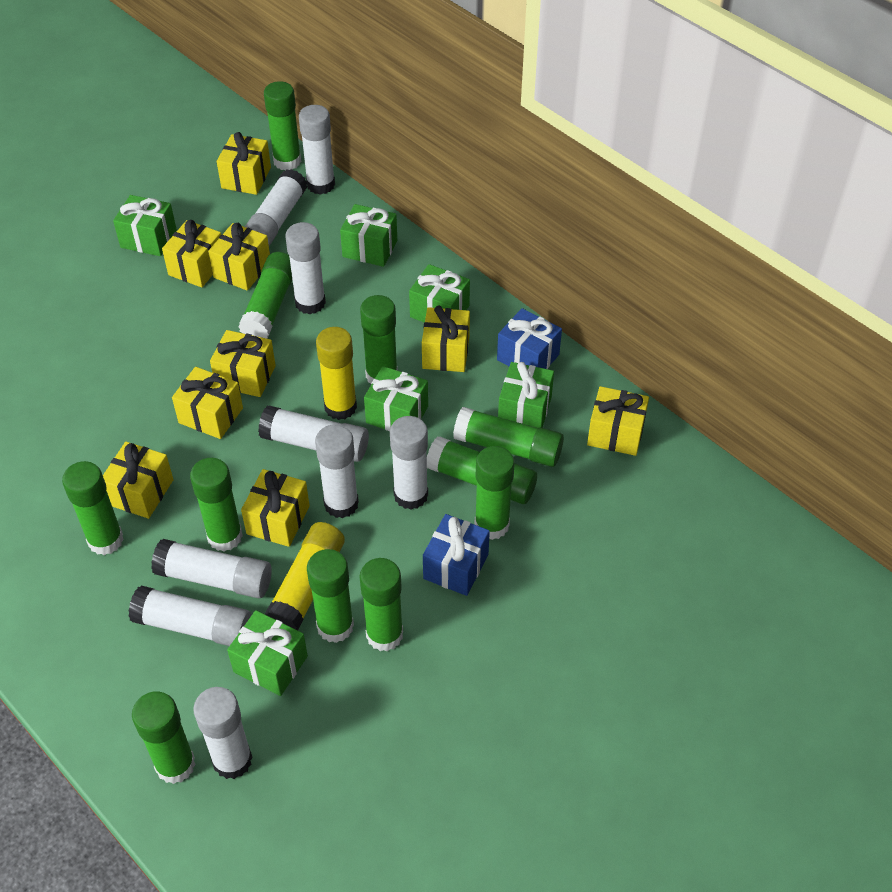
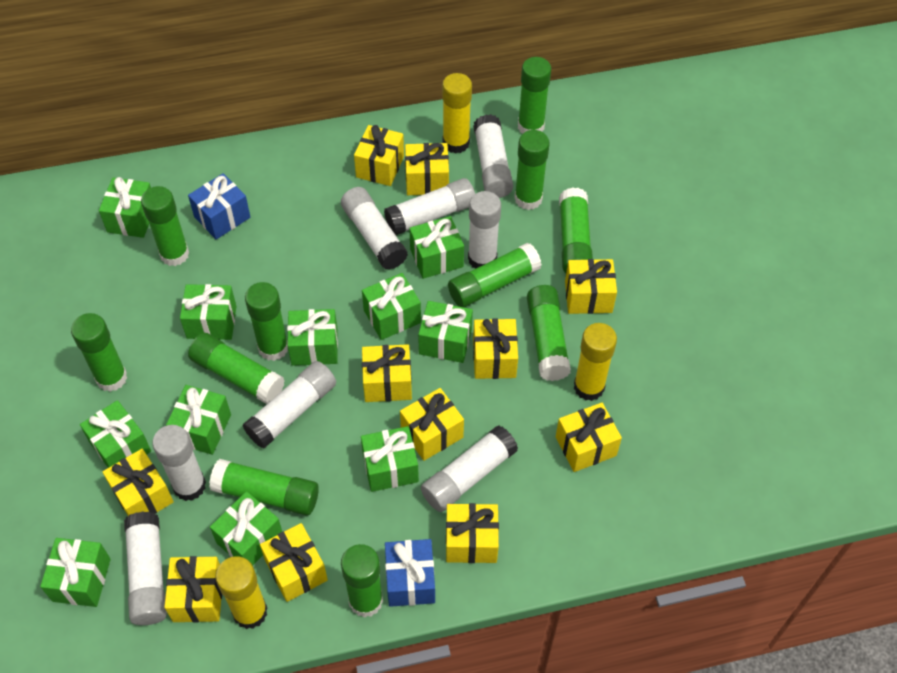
green gift: [113,195,177,256] [227,610,308,696] [340,204,397,267] [364,366,428,431] [409,264,470,322] [498,362,554,428] = 6 -> [40,538,111,607] [80,400,151,468] [99,177,151,238] [166,385,231,455] [180,284,237,340] [210,491,282,565] [287,309,338,366] [361,426,419,492] [362,273,421,340] [409,216,464,279] [418,301,473,363] = 11
white glue stick: [128,586,252,646] [151,539,272,598] [193,687,252,779] [245,169,307,246] [258,406,369,462] [285,222,326,314] [299,105,335,195] [315,424,359,518] [390,416,428,510] = 9 -> [124,511,167,625] [152,425,206,501] [243,361,336,448] [341,187,408,270] [384,178,475,235] [421,425,518,512] [468,191,501,268] [473,114,513,198] = 8
yellow gift: [103,442,174,519] [162,220,221,288] [172,367,243,439] [208,223,270,291] [210,330,276,397] [217,132,271,195] [241,469,310,547] [422,306,470,372] [587,386,649,456] = 9 -> [102,449,174,516] [164,556,222,623] [260,523,328,602] [354,125,404,186] [362,344,412,402] [400,388,464,461] [405,143,449,195] [446,503,499,563] [473,319,518,379] [556,403,622,472] [565,259,617,314] = 11
yellow glue stick: [265,522,345,630] [316,327,357,420] = 2 -> [215,556,267,629] [442,73,472,153] [574,323,617,401] = 3

